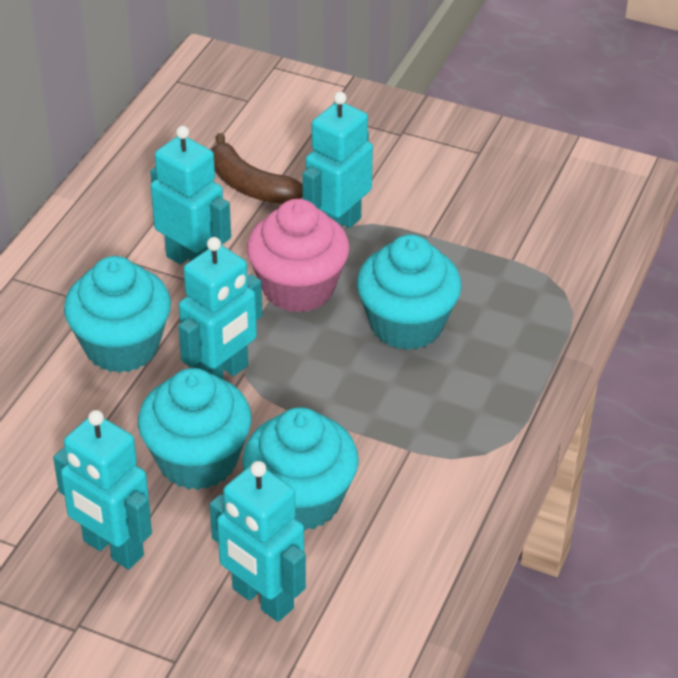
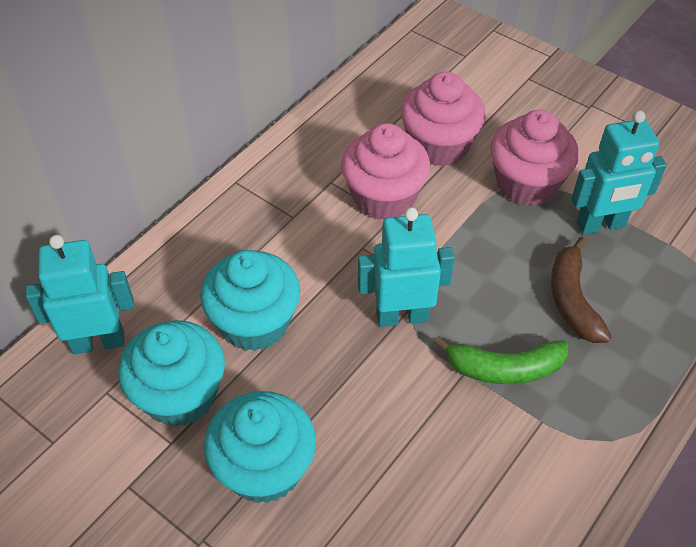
green banana: none = 0 -> [434,336,568,384] = 1
pink cupcake: [247,199,349,313] = 1 -> [341,123,430,220] [401,72,486,167] [490,110,579,206] = 3
turquoise cupcake: [64,256,171,373] [138,368,252,490] [242,407,359,531] [357,235,462,350] = 4 -> [118,320,225,427] [200,250,300,351] [204,391,316,503] = 3
turquoise robot: [53,410,152,569] [150,126,231,264] [178,237,262,379] [210,461,306,622] [302,92,373,228] = 5 -> [25,235,134,354] [358,207,455,327] [571,110,667,235] = 3

